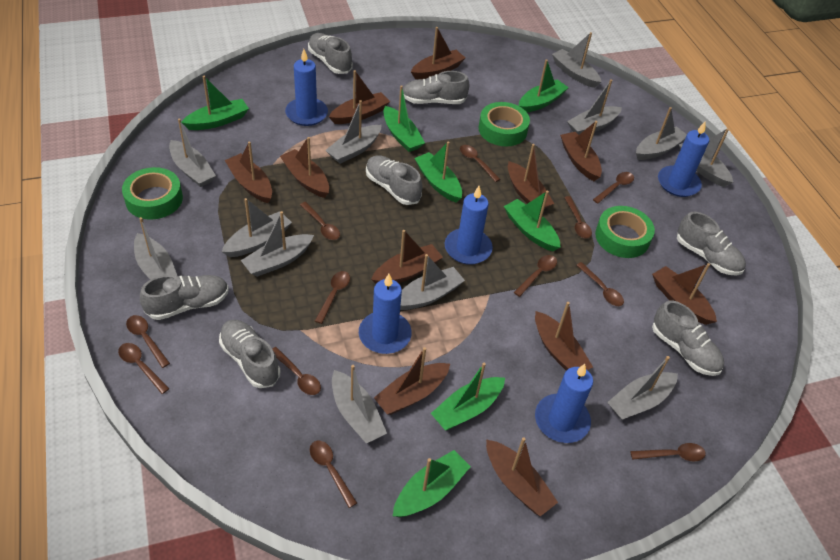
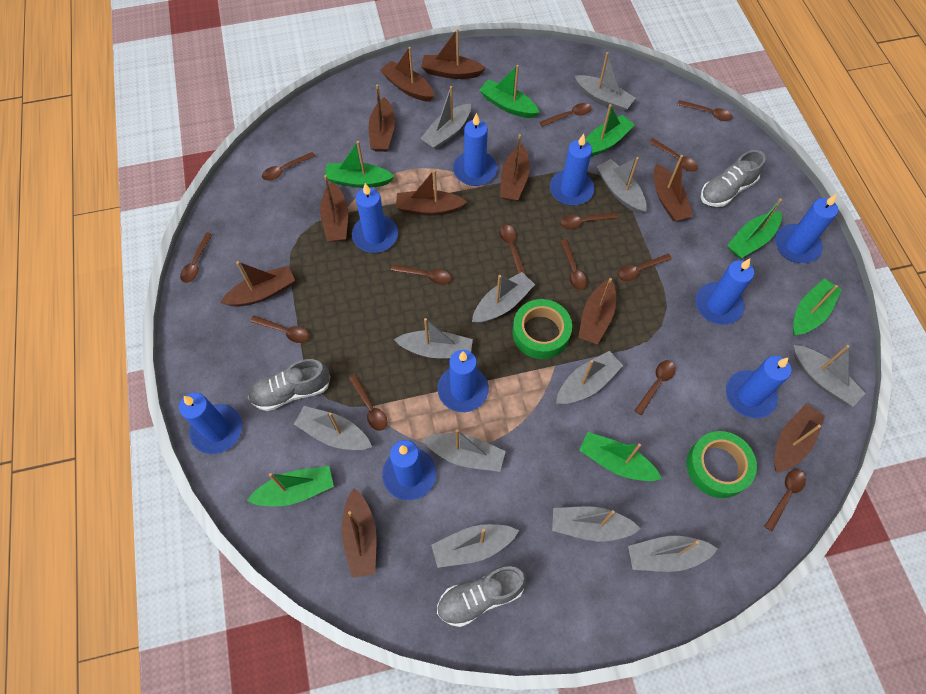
blue candle: [285,49,328,126] [359,274,412,354] [445,186,493,265] [535,364,593,443] [658,122,709,197] = 5 -> [179,393,242,454] [352,183,398,253] [382,440,436,500] [437,350,489,412] [453,113,497,186] [550,134,594,206] [695,259,754,325] [726,356,791,418] [775,194,838,263] = 9
brown spoon: [118,343,169,394] [126,315,170,368] [272,347,321,395] [300,202,340,240] [310,441,357,508] [315,271,350,324] [460,145,501,182] [514,255,557,297] [564,196,592,239] [576,262,624,306] [593,172,634,204] [630,443,706,462] = 12 -> [180,232,213,283] [250,316,309,343] [262,152,316,181] [349,375,387,431] [391,264,451,285] [499,225,526,275] [540,103,592,127] [560,212,618,229] [560,239,587,290] [617,254,672,281] [634,360,676,415] [649,138,698,172] [677,100,733,121] [764,469,806,531] = 14
green tape: [122,167,183,220] [479,102,530,146] [595,206,655,258] = 3 -> [512,299,572,359] [687,431,757,498] = 2
grey shoe: [140,275,229,320] [219,320,280,388] [308,33,353,74] [366,155,423,205] [403,71,470,104] [652,300,724,376] [677,212,746,276] = 7 -> [248,359,330,411] [437,565,527,627] [701,150,766,207] = 3

